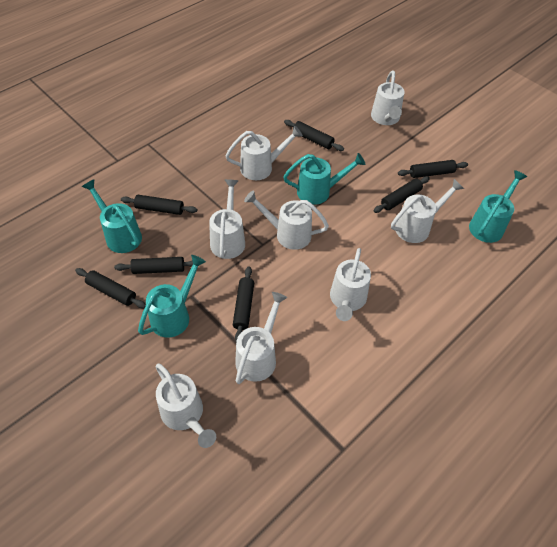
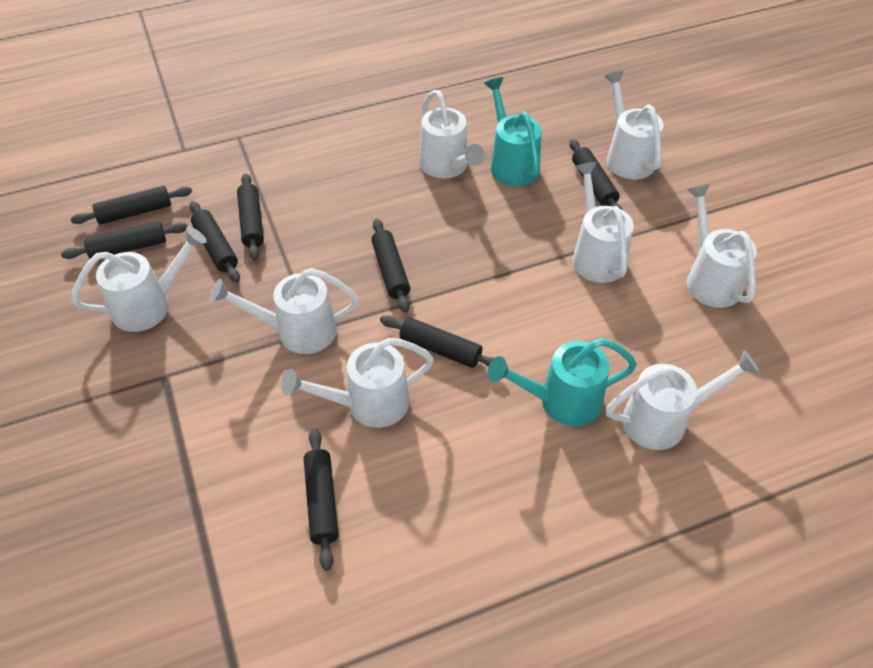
black rolling pin: [75,268,146,308] [114,257,193,274] [121,195,197,215] [233,266,254,342] [284,120,344,151] [373,176,430,213] [398,160,468,178] = 7 -> [61,221,188,259] [71,186,192,224] [189,201,240,283] [237,173,264,260] [304,428,339,571] [371,219,410,313] [380,315,494,368] [569,139,623,210] = 8
turquoise watering can: [82,179,142,253] [138,255,206,338] [283,153,365,205] [469,170,527,243] = 4 -> [484,77,542,186] [488,338,637,426] = 2

